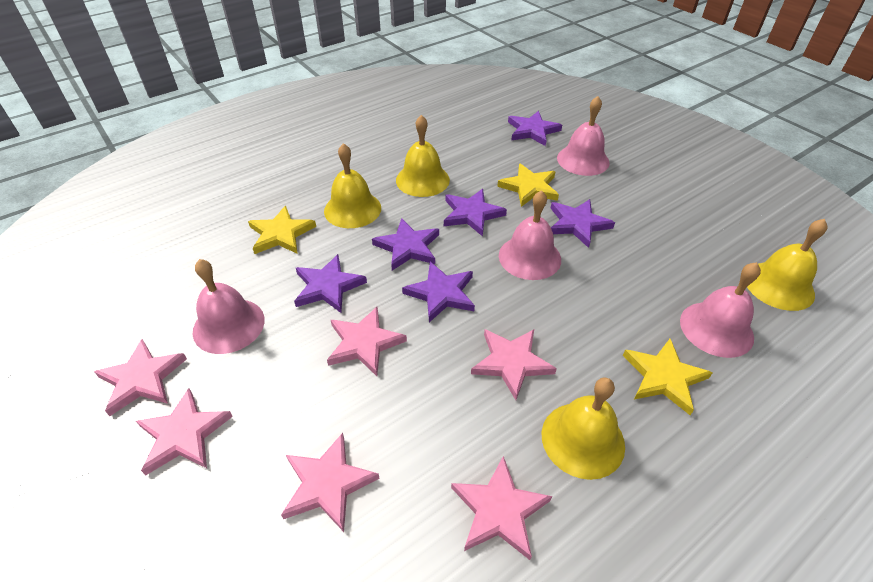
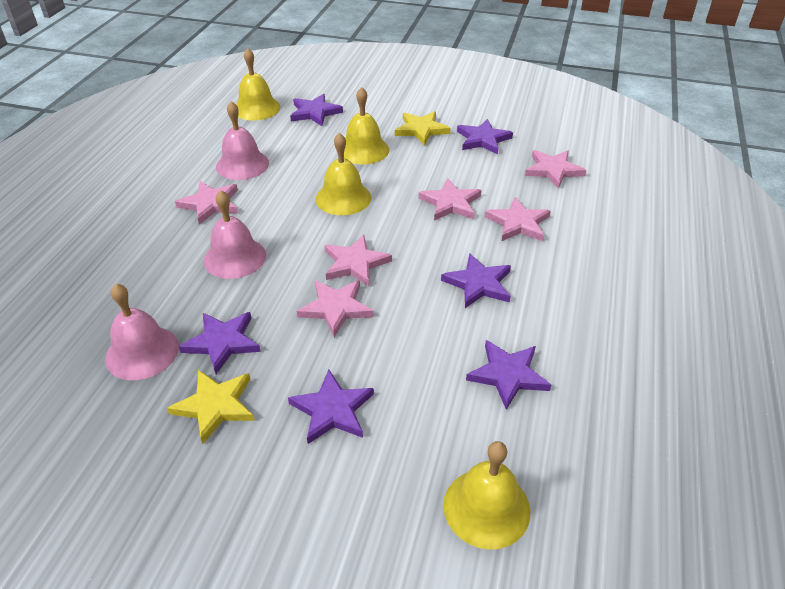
pink bell: [193,259,265,354] [499,190,561,280] [557,96,609,176] [680,262,761,358] = 4 -> [105,284,179,380] [204,190,266,279] [216,101,269,180] = 3
yellow star: [248,206,316,254] [497,163,559,207] [623,339,713,415] = 3 -> [167,370,254,444] [395,111,451,146] = 2

